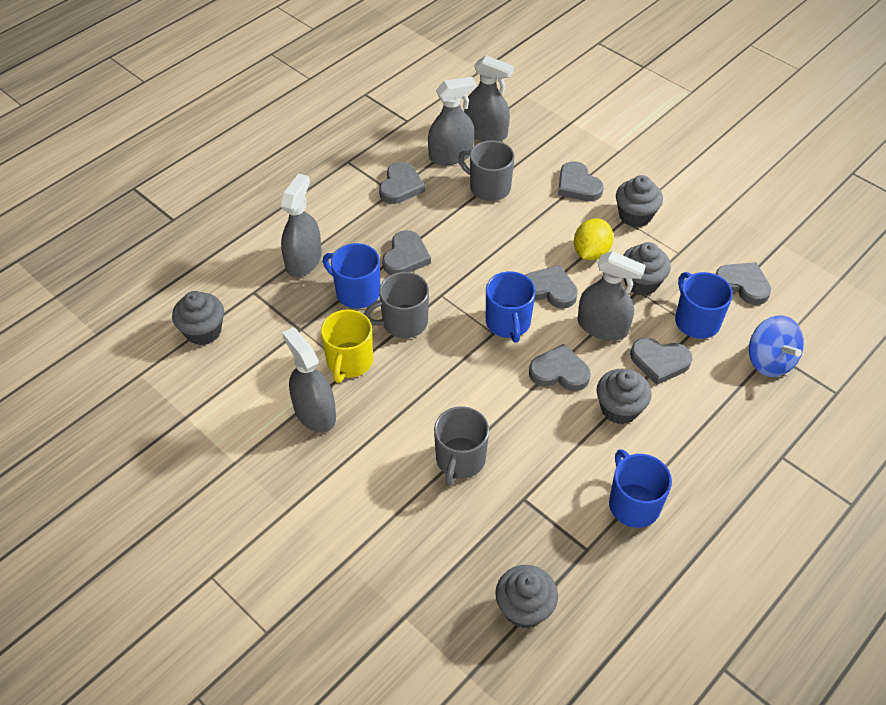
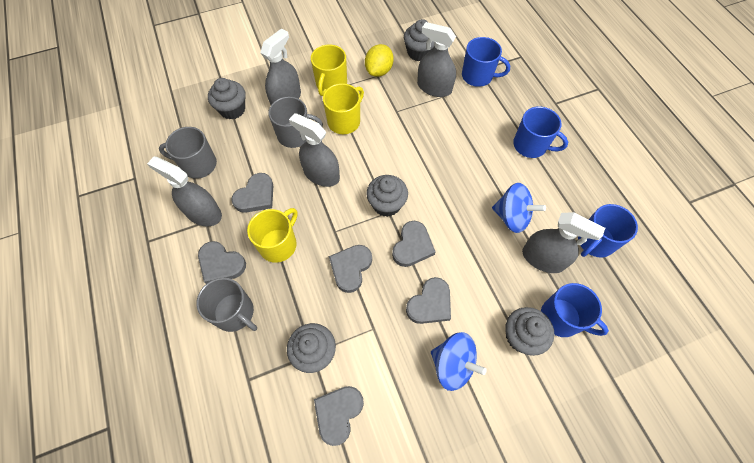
blue spinning top: [749,316,804,377] = 1 -> [431,332,487,391] [492,183,546,233] = 2
grey heart: [379,162,425,204] [382,230,431,275] [525,265,578,308] [529,344,591,391] [558,161,604,201] [630,338,692,385] [716,262,771,305] = 7 -> [198,241,246,284] [231,173,273,213] [314,386,364,446] [329,245,372,293] [392,221,436,267] [406,277,451,324] = 6
yellow mug: [321,309,373,383] = 1 -> [247,208,298,263] [311,44,347,96] [323,83,364,134] = 3

